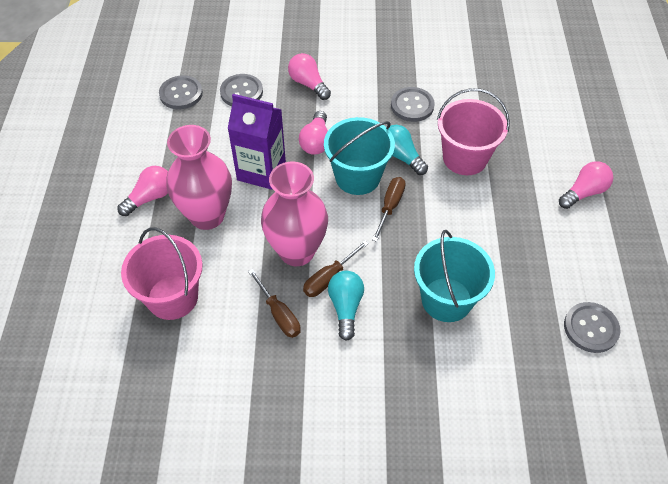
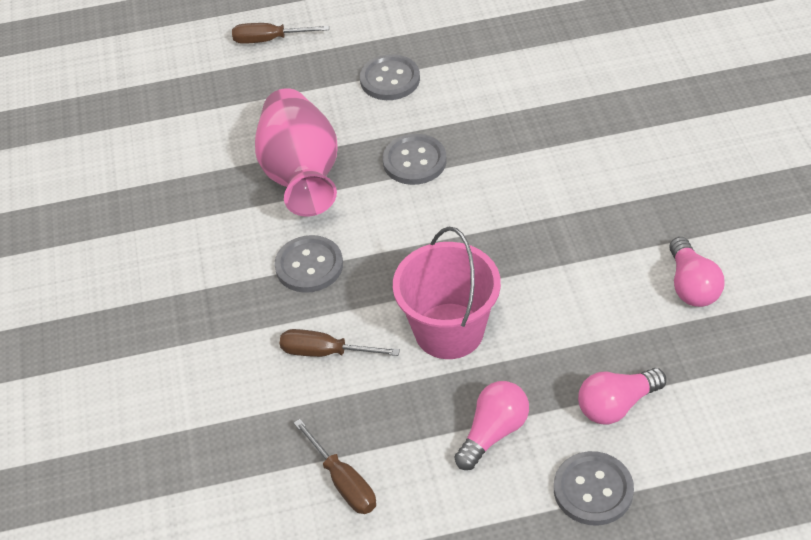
pink bucket: [121,227,203,320] [437,88,510,175] = 2 -> [393,227,501,359] = 1
pink light bulb: [117,166,168,216] [288,53,331,100] [299,111,328,155] [559,161,614,209] = 4 -> [454,381,529,470] [578,368,666,424] [669,237,725,307] = 3
pink vase: [166,125,232,230] [261,162,328,266] = 2 -> [255,88,337,217] = 1
purple carton: [228,94,286,190] = 1 -> none = 0
turquoise bucket: [324,117,395,195] [414,230,495,322] = 2 -> none = 0
turquoise light bulb: [328,271,364,341] [389,125,428,175] = 2 -> none = 0

